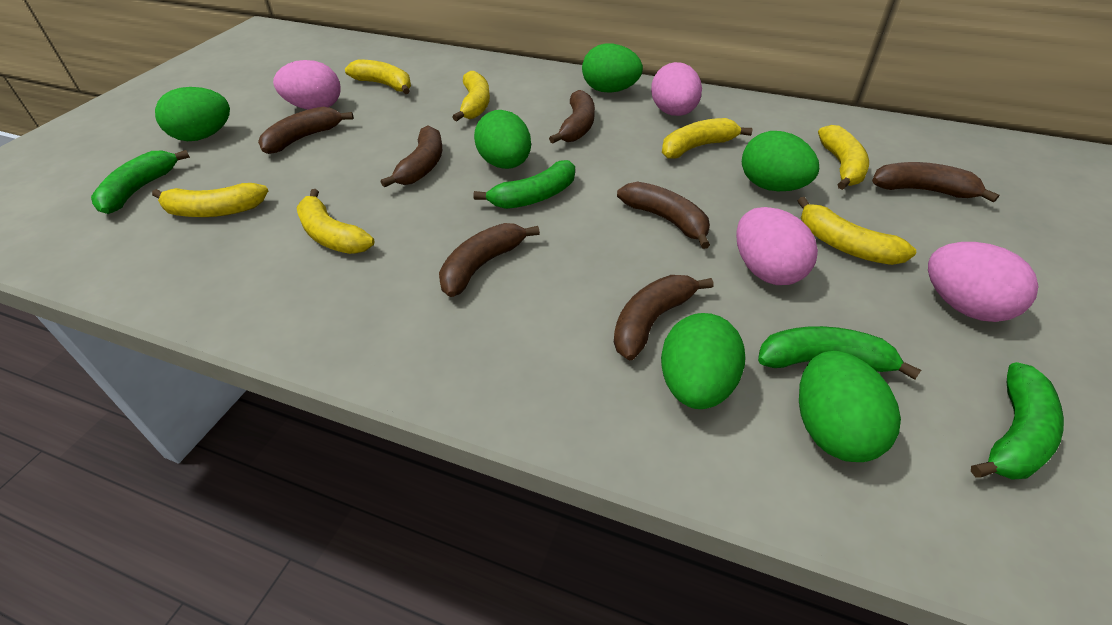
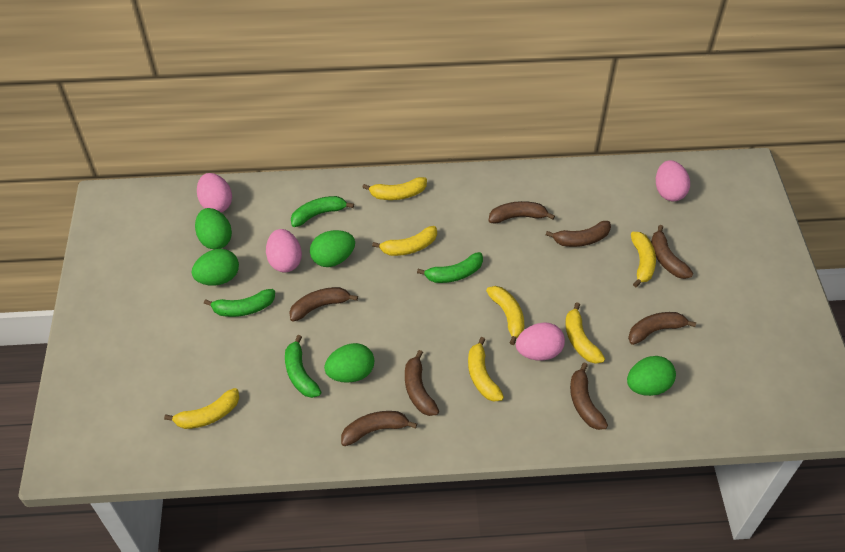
brown banana: [258,107,353,154] [381,126,442,188] [439,223,540,297] [549,90,595,143] [614,275,714,360] [617,182,710,249] [872,162,999,203] = 7 -> [289,287,358,322] [341,411,417,446] [405,350,439,416] [489,201,555,224] [546,221,611,247] [570,362,608,430] [628,312,696,345] [651,225,693,279] = 8
green egg: [155,87,230,141] [474,110,531,169] [582,43,643,93] [661,313,745,409] [742,131,819,191] [799,351,901,462] = 6 -> [192,249,239,286] [195,208,232,249] [310,230,355,267] [324,343,374,383] [627,356,676,396] = 5

